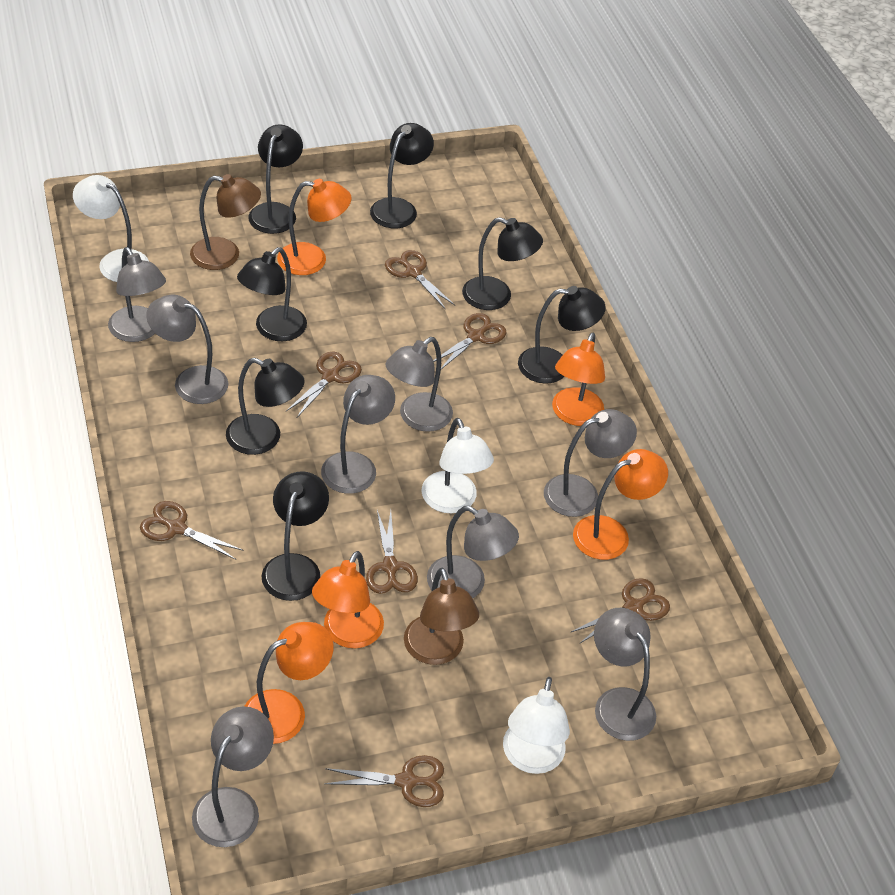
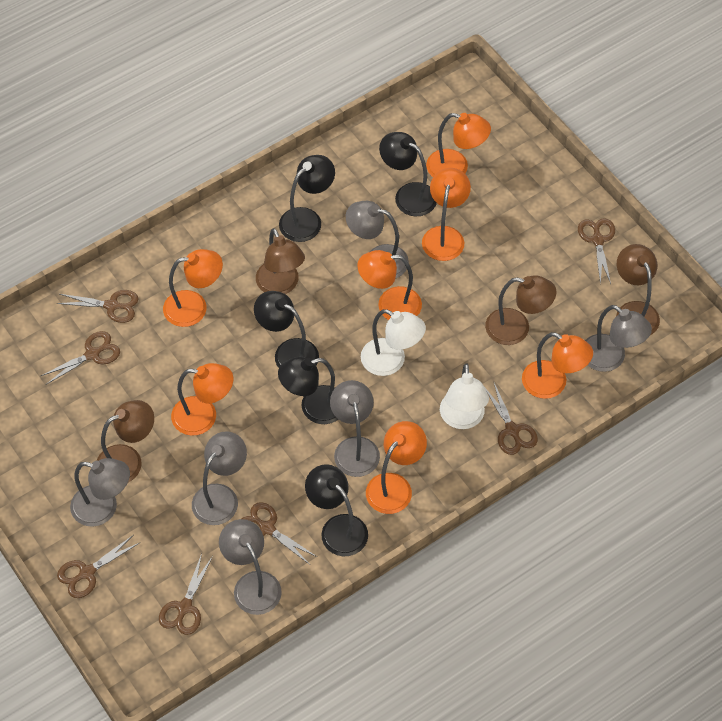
black lamp: [226,358,305,455] [237,247,307,341] [248,124,303,234] [262,471,329,601] [370,123,434,228] [462,217,543,310] [518,286,606,384] = 7 -> [254,291,319,368] [278,357,338,424] [279,155,335,242] [305,464,368,556] [379,132,437,216] = 5
brown lamp: [190,174,261,270] [404,568,479,665] = 2 -> [97,400,154,483] [256,228,305,294] [485,275,557,345] [616,244,660,335] = 4
grey lamp: [108,247,166,342] [146,295,228,404] [192,706,274,847] [321,375,395,494] [385,337,453,432] [427,506,519,598] [544,409,637,517] [594,608,656,741] = 8 -> [70,458,130,527] [192,431,247,525] [219,519,282,615] [330,380,380,477] [346,201,409,279] [585,305,652,372] = 6
orange lamp: [244,622,334,744] [277,179,352,275] [312,551,384,648] [552,333,605,426] [573,449,668,560] = 5 -> [163,249,223,327] [171,363,233,436] [357,250,422,320] [366,421,427,514] [422,168,471,261] [426,113,491,177] [522,332,593,399] = 7
white lamp: [73,175,149,282] [422,418,494,513] [503,677,570,774] = 3 -> [361,309,426,376] [440,363,489,429] = 2

